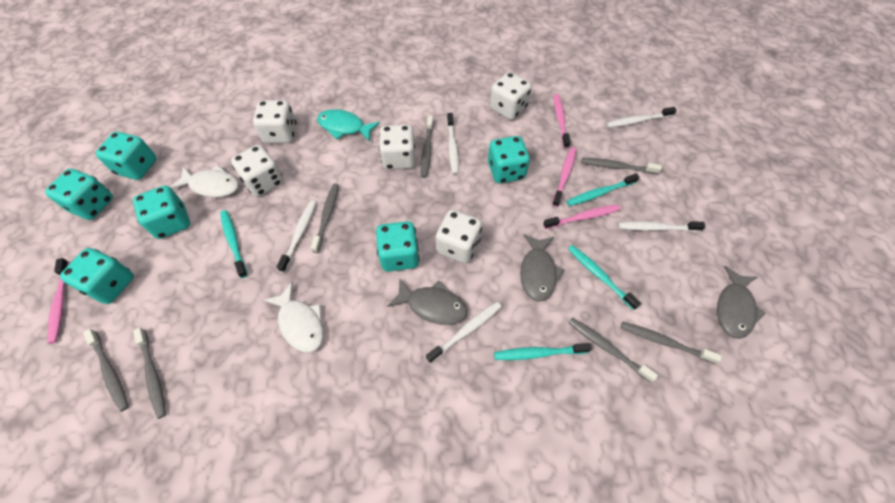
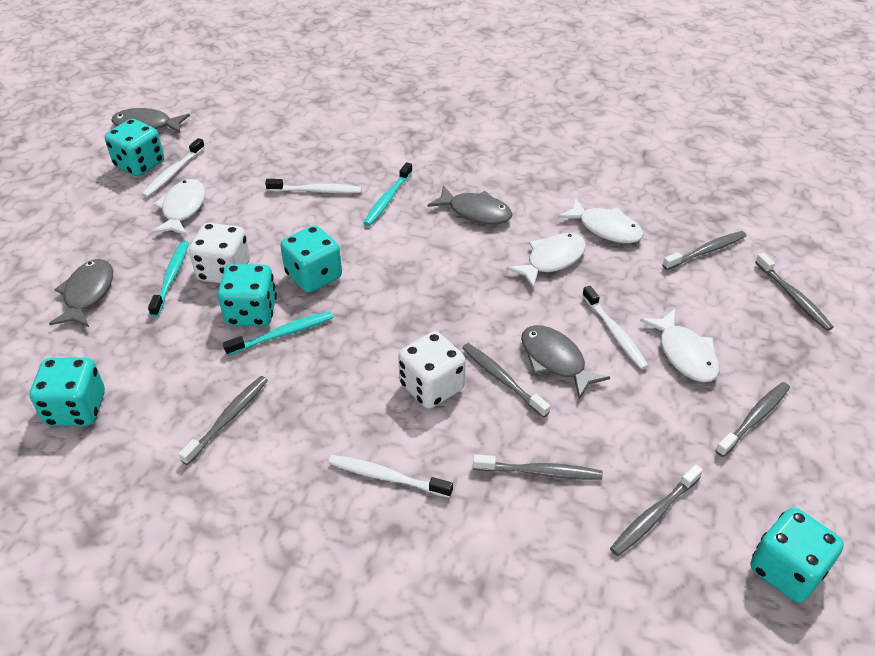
grey fish: [387,278,467,325] [520,234,564,301] [717,266,766,339] = 3 -> [49,259,113,327] [111,108,190,133] [428,186,513,225] [521,325,610,399] = 4
pink toothbrush: [48,258,69,344] [543,205,620,229] [552,147,577,207] [553,94,571,148] = 4 -> none = 0
turquoise dice: [45,169,113,220] [60,248,134,304] [96,132,157,180] [133,185,190,239] [376,221,420,272] [488,136,530,183] = 6 -> [30,358,105,426] [105,119,164,176] [218,264,277,326] [280,225,342,293] [751,507,844,603] = 5
turquoise fish: [317,109,380,141] = 1 -> none = 0
turquoise toothbrush: [220,210,248,278] [494,343,592,360] [567,173,640,206] [568,245,641,310] = 4 -> [148,241,189,317] [223,311,333,356] [363,162,413,226] = 3
white dice: [231,145,283,197] [253,100,296,143] [379,125,415,169] [436,210,482,263] [490,72,532,120] = 5 -> [189,223,250,283] [398,331,466,409] = 2
white fish: [170,165,239,198] [263,282,324,353] = 2 -> [151,179,205,236] [506,233,586,289] [557,198,644,243] [640,309,720,382] = 4
white toothbrush: [277,201,316,272] [426,302,502,363] [447,113,459,174] [606,107,676,128] [618,221,706,232] = 5 -> [142,138,205,197] [265,179,362,193] [328,455,453,498] [582,286,649,370] = 4

